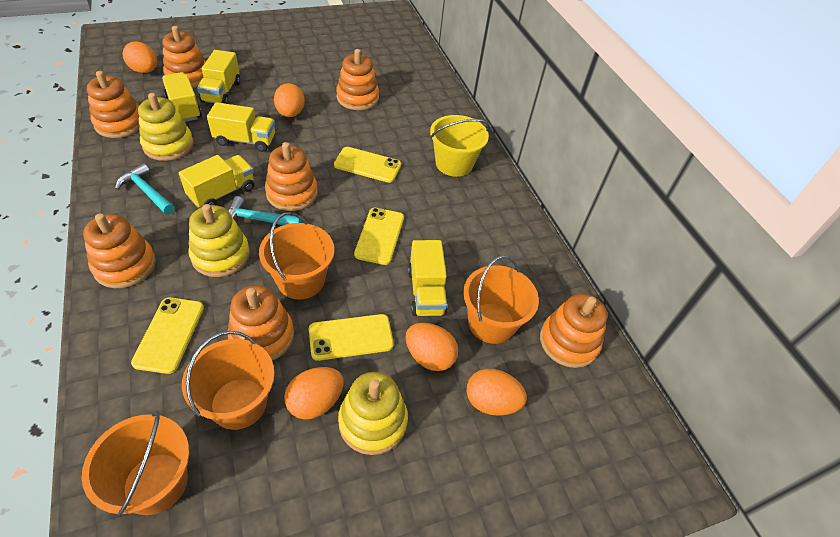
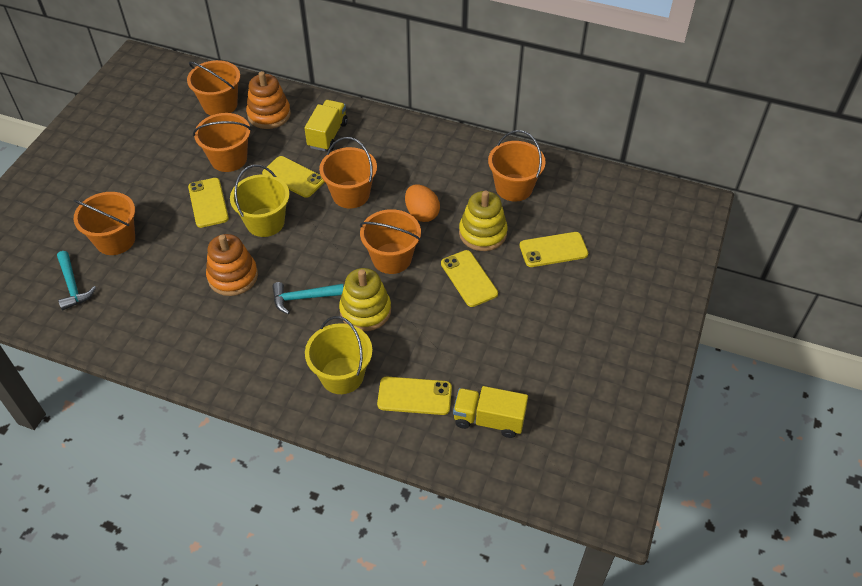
orange bucket: [82,411,189,516] [182,331,275,430] [259,212,334,300] [463,255,539,344] = 4 -> [74,192,135,255] [187,60,240,115] [193,113,252,172] [319,137,377,208] [360,209,421,274] [488,130,546,202] = 6
orange egg: [123,41,157,73] [274,83,305,117] [284,367,344,420] [405,323,458,371] [466,369,527,416] = 5 -> [405,185,440,222] = 1
orange stacking toy: [83,213,156,288] [87,71,140,138] [163,26,206,88] [228,285,294,361] [265,142,318,211] [336,49,379,110] [540,294,608,368] = 7 -> [206,234,258,296] [246,71,291,129] = 2
yellow bucket: [430,115,490,177] = 1 -> [230,165,290,237] [305,316,373,394] = 2
yellow phone: [131,297,204,374] [309,314,394,361] [334,147,401,183] [354,208,404,265] = 4 -> [188,178,229,228] [262,156,325,198] [377,377,452,415] [441,250,498,307] [520,232,588,267] = 5
yellow stacking toy: [138,93,194,161] [188,204,250,277] [338,372,408,455] = 3 -> [339,268,391,331] [459,191,508,251] = 2
yellow truck: [162,72,202,122] [178,155,254,208] [197,50,240,104] [207,102,275,152] [408,240,448,316] = 5 -> [304,100,348,151] [453,386,528,438] = 2

